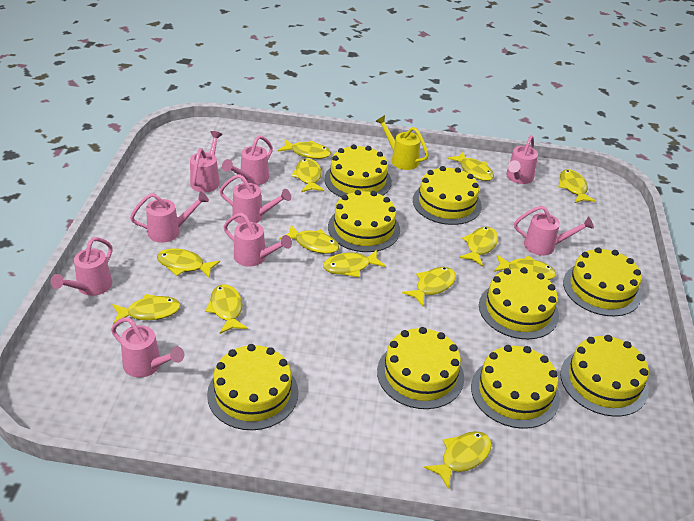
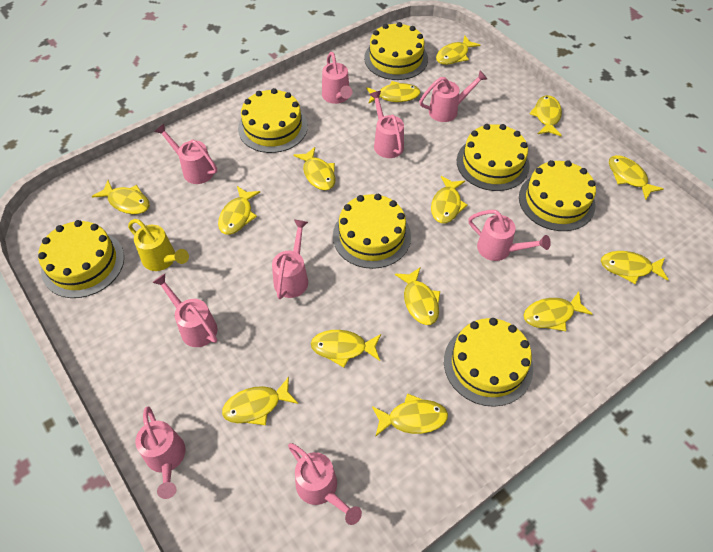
yellow cake: [207,344,298,430] [324,144,392,198] [328,190,400,252] [377,327,464,409] [413,166,482,225] [471,345,560,429] [479,267,559,339] [560,335,649,417] [563,247,641,316] = 9 -> [38,220,124,298] [238,88,308,153] [333,194,411,269] [364,22,428,80] [444,318,533,407] [457,124,530,191] [519,160,596,231] = 7
yellow fish: [112,294,181,324] [157,248,220,278] [205,284,248,334] [278,139,331,159] [279,225,339,254] [291,158,324,192] [323,250,385,277] [402,267,456,307] [424,431,492,488] [447,152,494,181] [459,227,498,267] [494,255,556,280] [558,169,596,203] = 13 -> [92,180,150,214] [218,186,260,235] [222,377,298,425] [293,147,336,190] [311,330,381,368] [366,81,421,104] [372,393,448,437] [395,268,440,325] [431,176,468,223] [436,35,480,65] [524,291,592,331] [530,95,562,136] [601,251,668,284] [609,155,664,200] = 14

